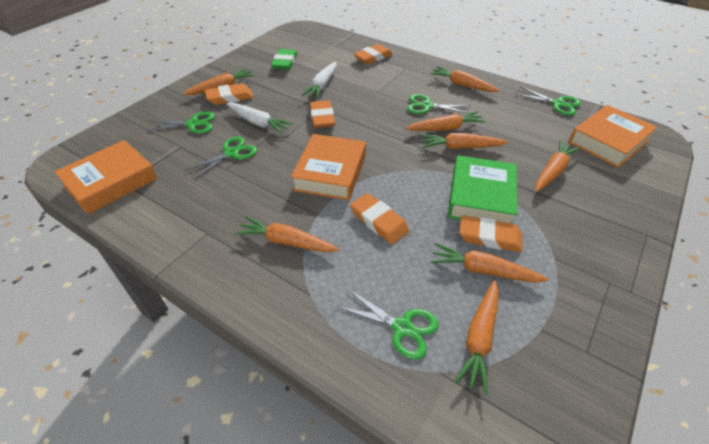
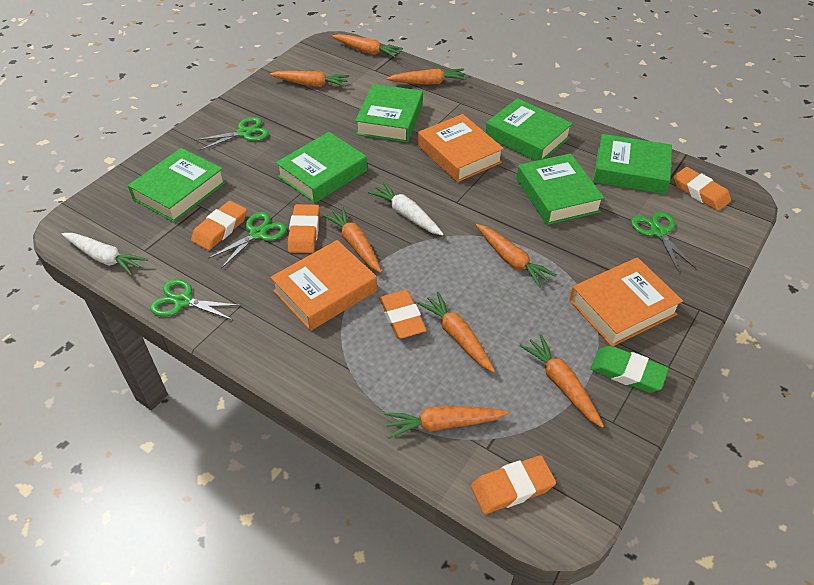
green book: [448,155,517,224] = 1 -> [128,148,226,222] [276,132,367,203] [355,84,423,142] [485,98,573,161] [516,153,604,225] [593,134,672,194] = 6
green scissors: [145,112,215,134] [183,136,257,180] [337,289,439,360] [407,94,471,114] [515,87,581,115] = 5 -> [150,279,243,321] [194,117,269,151] [208,212,287,269] [631,211,696,271] = 4

